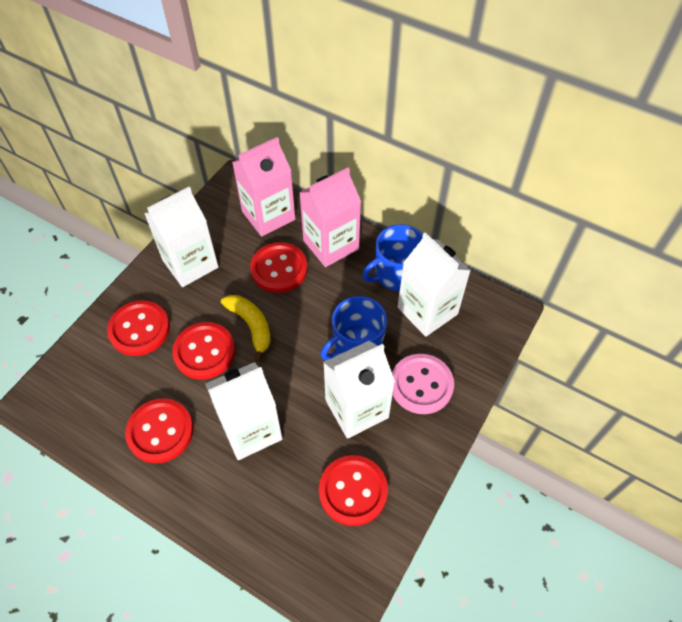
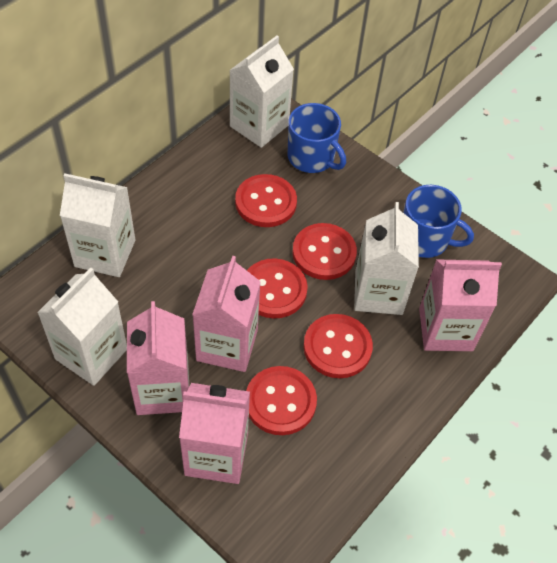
pink button: [392,354,454,414] = 1 -> none = 0
pink carton: [232,137,295,237] [299,167,361,267] = 2 -> [127,301,189,415] [179,383,250,484] [192,256,261,372] [419,259,502,351] = 4
yellow banana: [221,295,271,362] = 1 -> none = 0

